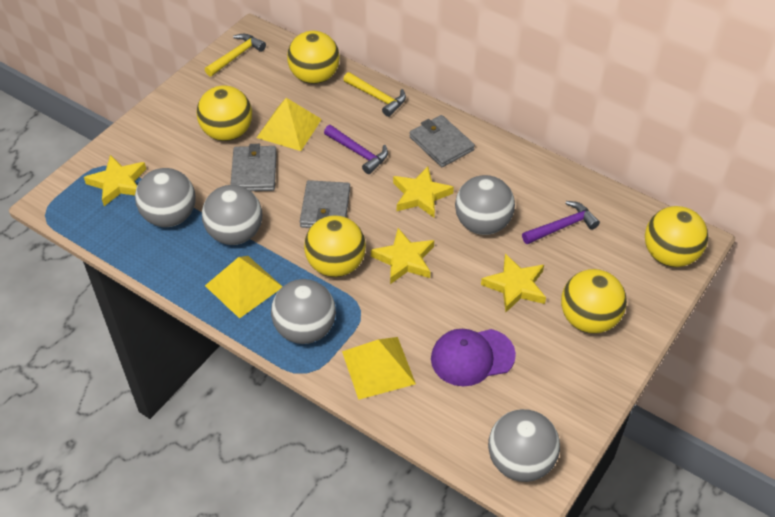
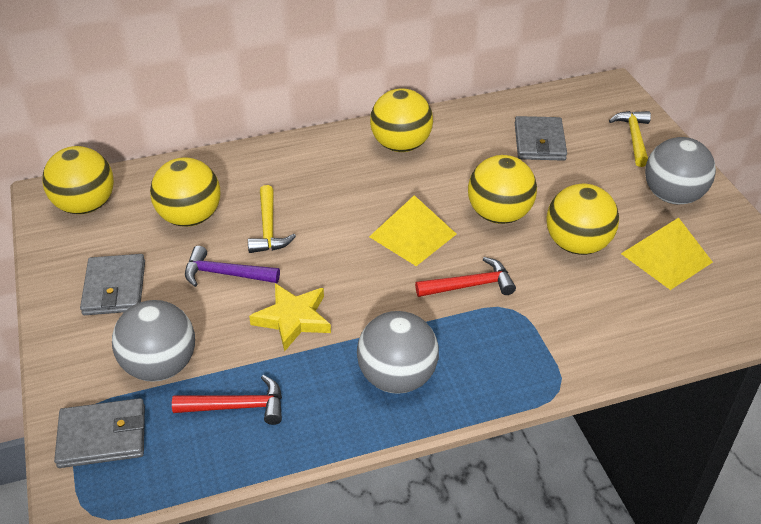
grey ball: [135,168,196,227] [202,185,262,245] [271,279,336,344] [455,175,515,235] [488,409,560,482] = 5 -> [112,300,195,382] [357,311,439,394] [645,137,716,205] = 3
purple cap: [431,329,516,386] = 1 -> none = 0
purple hammer: [324,125,388,174] [522,201,600,244] = 2 -> [185,246,280,287] = 1
red hammer: none = 0 -> [172,375,282,425] [415,257,516,297] = 2
yellow pyramid: [205,256,283,319] [257,98,322,151] [342,337,416,400] = 3 -> [369,195,456,266] [621,218,713,290] = 2
yellow star: [84,155,146,206] [371,228,434,284] [393,166,454,218] [481,254,546,312] = 4 -> [249,283,331,352] = 1

